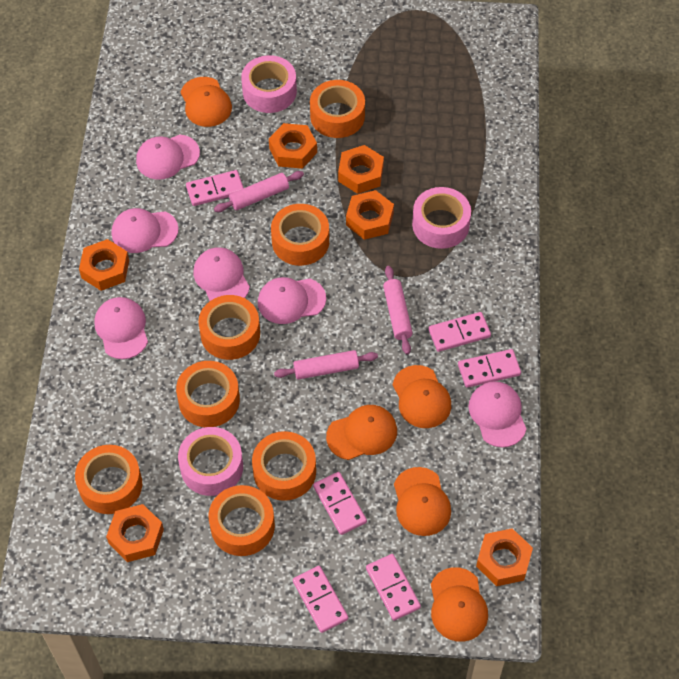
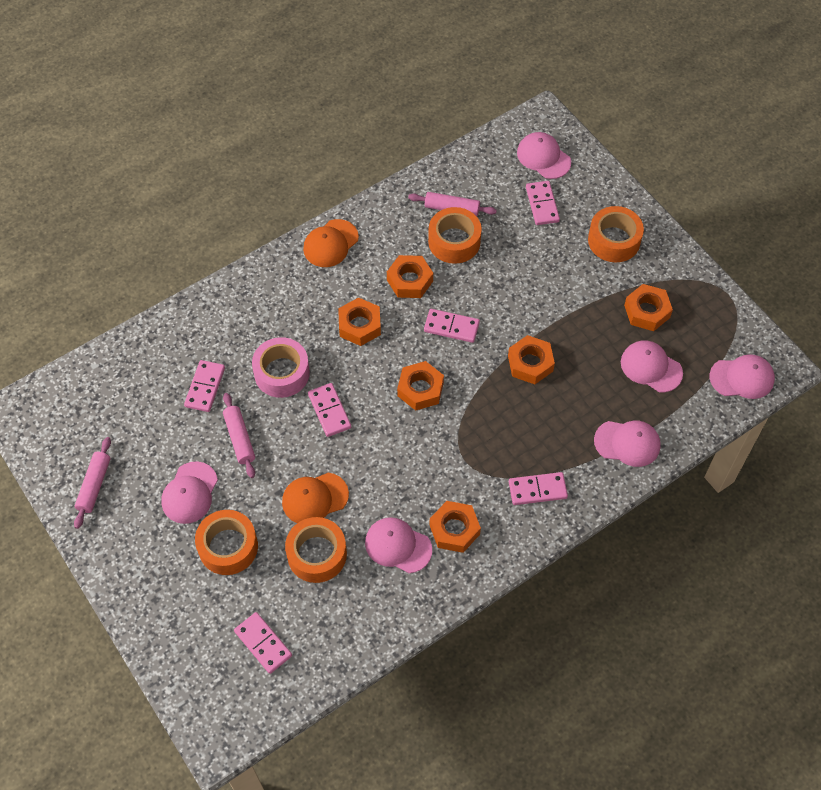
orange cap: [181,77,232,127] [326,405,397,460] [393,365,451,428] [394,467,451,536] [431,567,488,642] = 5 -> [282,473,349,523] [303,219,359,267] = 2
orange tape: [75,445,142,514] [176,361,240,427] [198,295,260,360] [209,485,275,556] [252,431,316,501] [271,204,329,266] [310,80,365,138] = 7 -> [195,510,258,575] [285,517,347,583] [428,207,482,264] [588,206,644,262] = 4
pink tape: [178,427,243,496] [241,55,297,113] [412,187,471,249] = 3 -> [252,337,310,398] = 1

